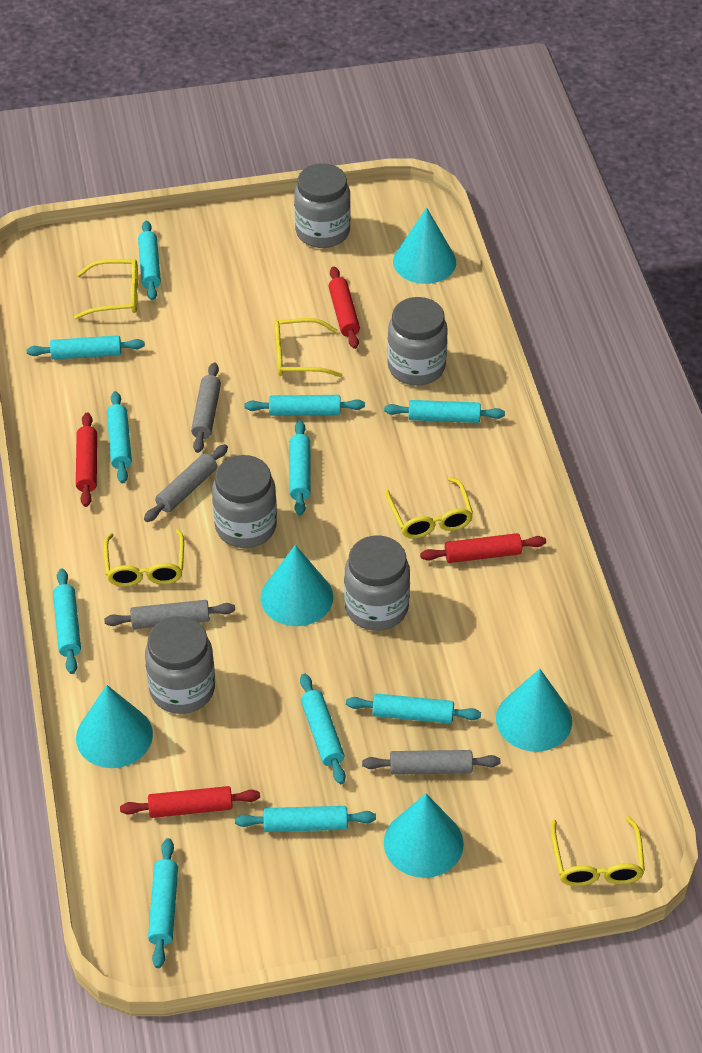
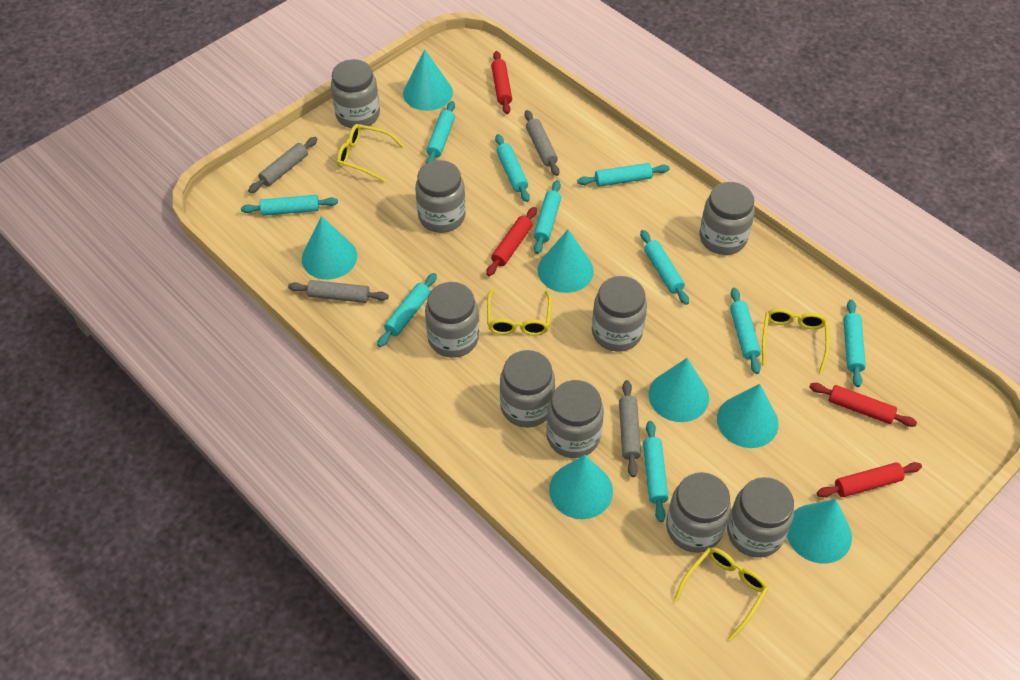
grey jar: [145,616,215,714] [212,455,277,548] [294,163,351,248] [344,536,410,631] [387,297,448,385] = 5 -> [331,59,380,128] [415,160,466,233] [425,282,479,358] [500,350,555,428] [546,380,604,458] [592,276,647,352] [666,472,731,553] [699,182,755,255] [727,477,794,558] = 9
turquoise cone: [76,685,153,768] [260,545,333,626] [384,794,464,878] [393,207,456,284] [496,669,572,752] = 5 -> [302,216,357,280] [403,49,453,111] [538,229,594,293] [549,455,613,519] [649,358,709,422] [717,384,779,448] [787,499,852,564] = 7
turquoise rolling pin: [27,335,145,360] [53,569,81,674] [107,391,132,483] [138,221,161,301] [148,838,178,968] [235,806,376,832] [245,395,365,416] [289,420,311,515] [300,673,346,784] [346,694,481,724] [384,400,505,423] = 11 -> [241,195,338,216] [377,273,437,347] [426,101,455,164] [495,134,530,202] [534,180,561,254] [577,163,670,187] [640,230,689,305] [643,421,668,522] [730,288,761,374] [843,299,866,387] = 10
yellow glasses: [74,259,138,319] [104,529,184,587] [274,318,342,377] [385,477,473,539] [551,816,645,886] = 5 -> [337,124,404,182] [487,289,552,336] [674,547,769,641] [762,308,829,373] = 4

